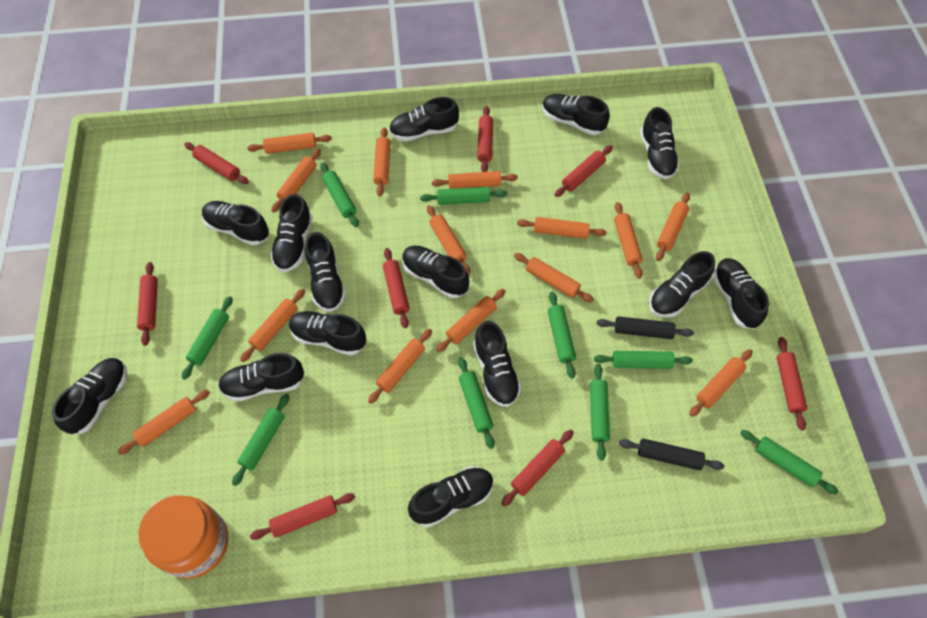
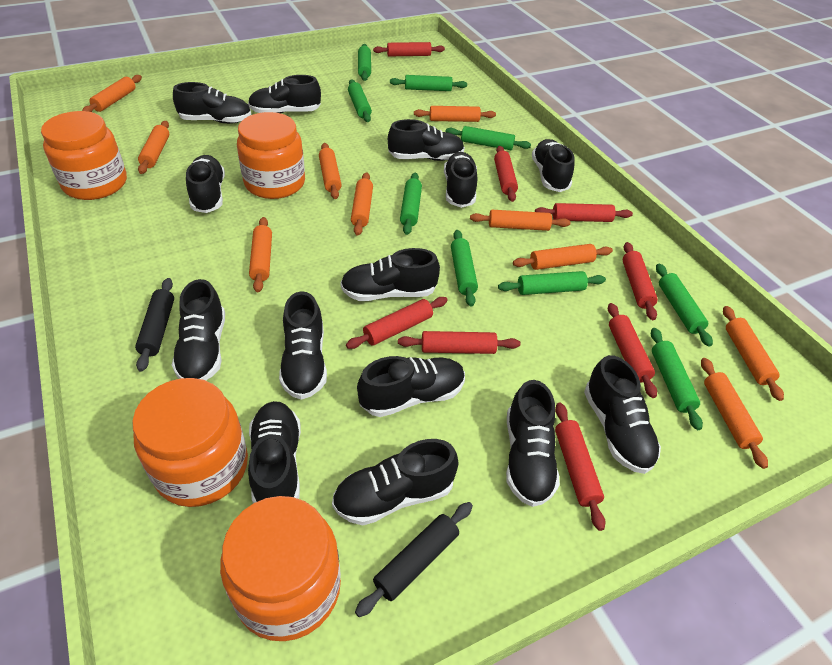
orange jar: [138,495,228,579] = 1 -> [41,111,127,200] [132,378,248,507] [220,496,341,641] [237,112,305,199] = 4
orange rolling pin: [118,390,210,455] [240,289,305,362] [247,133,332,154] [271,148,321,212] [368,329,432,404] [373,127,391,197] [427,205,470,275] [432,171,518,189] [436,289,506,352] [514,253,594,302] [517,217,607,239] [614,202,643,279] [656,193,690,261] [689,349,753,417] = 14 -> [82,75,142,112] [138,121,169,174] [249,217,272,292] [319,143,342,199] [351,172,373,236] [414,106,496,122] [470,210,571,231] [513,244,613,270] [701,358,768,469] [723,306,784,401] = 10

